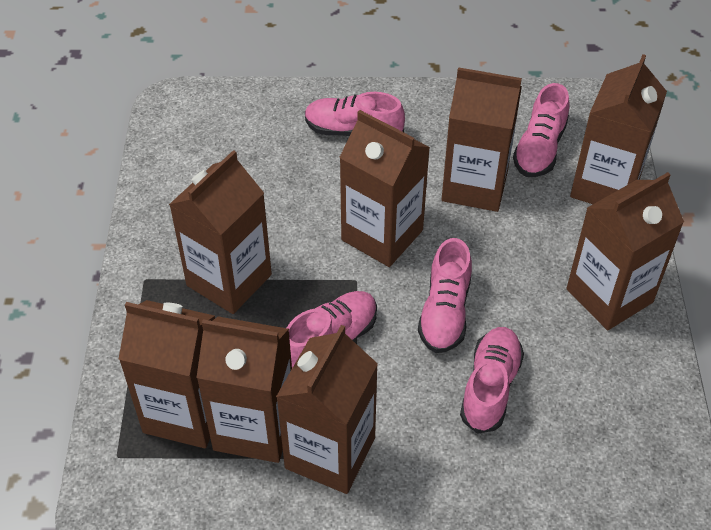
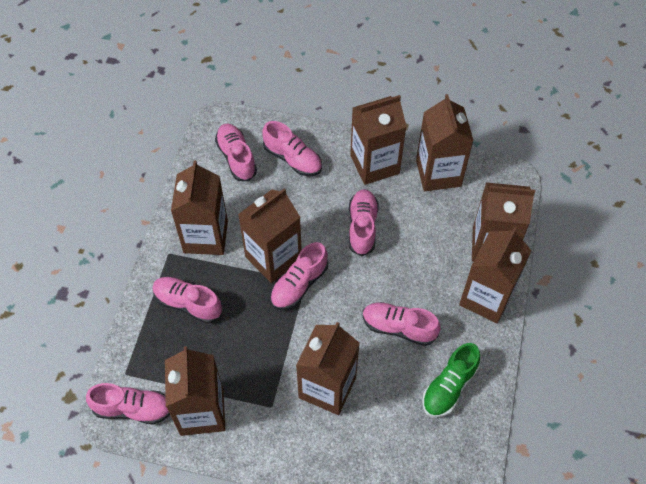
green shoe: none = 0 -> [422,343,480,417] = 1
pink shoe: [287,291,377,368] [305,92,405,136] [418,238,472,353] [460,327,524,434] [513,83,570,177] = 5 -> [86,383,170,425] [153,277,222,324] [215,123,257,181] [262,121,322,176] [270,242,328,310] [349,189,379,257] [363,302,440,346] = 7

